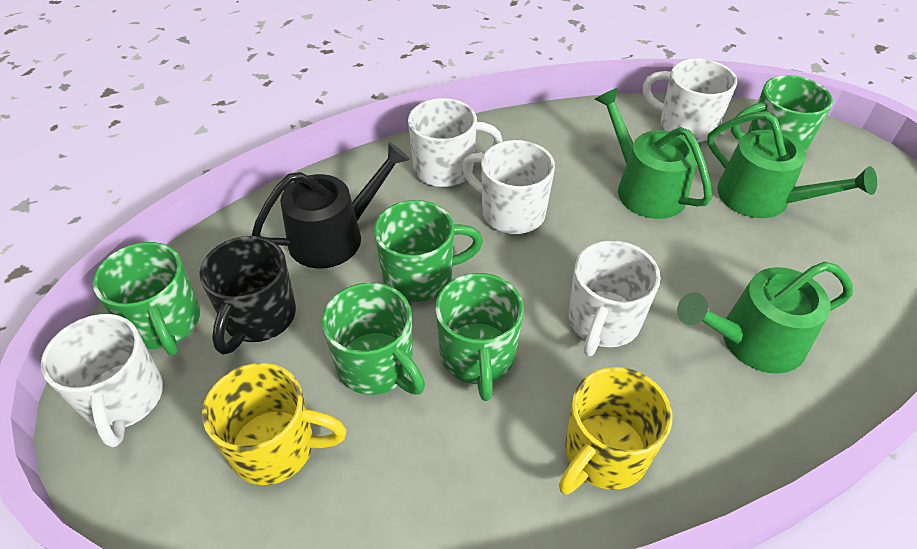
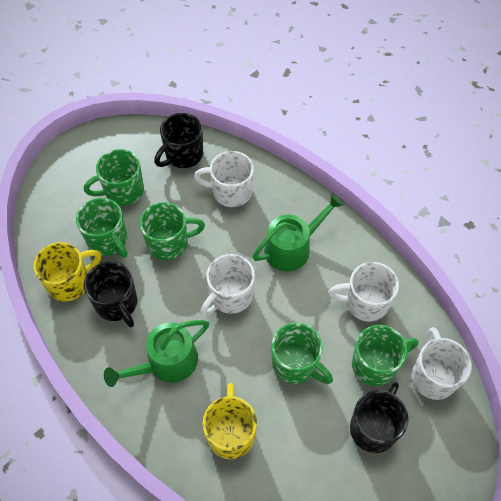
black mug: [199,236,296,355] = 1 -> [84,261,137,327] [154,113,203,168] [350,382,409,453] = 3
black watering can: [252,142,410,269] = 1 -> none = 0
green watering can: [595,88,712,219] [677,261,853,374] [707,111,877,218] = 3 -> [104,320,209,387] [252,194,344,271] = 2
white mug: [41,314,163,448] [408,98,503,187] [462,140,555,234] [569,240,661,356] [643,59,737,142] = 5 -> [194,151,254,207] [200,254,255,316] [328,262,399,322] [411,327,472,400] = 4

